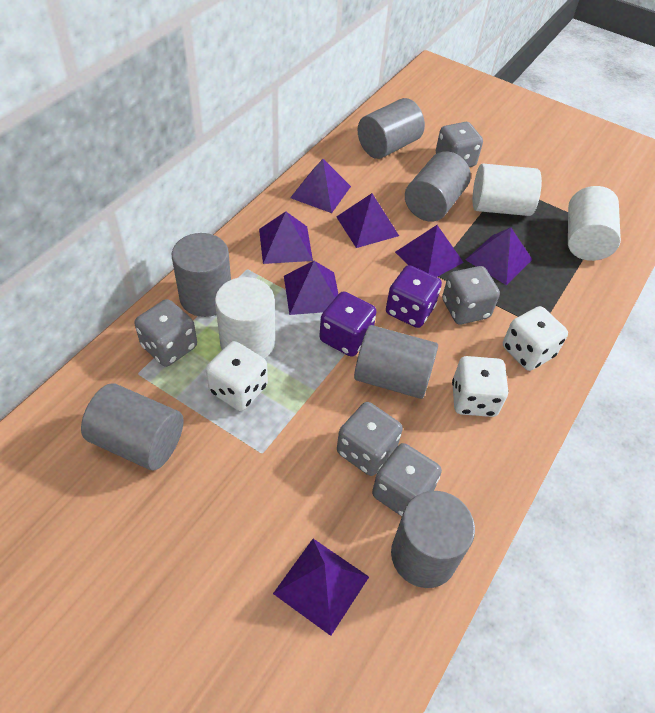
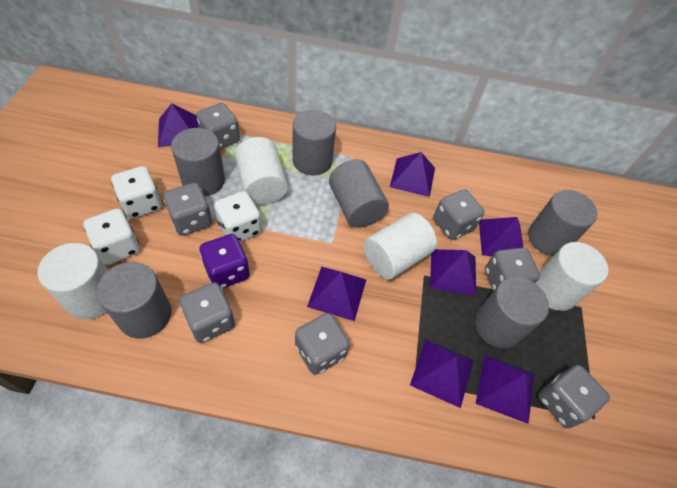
grey dice: [134,299,197,367] [337,402,403,476] [372,443,442,516] [436,122,483,167] [442,266,500,324] = 5 -> [164,183,212,235] [179,282,235,343] [196,103,240,149] [295,313,350,375] [433,190,484,240] [485,247,540,291] [538,365,610,428] = 7
purple dice: [319,292,377,357] [386,265,442,328] = 2 -> [199,234,250,289] = 1
white cylinder: [215,277,275,359] [473,164,542,216] [568,186,621,261] = 3 -> [37,243,108,320] [235,137,288,205] [364,213,437,280] [535,242,609,311] = 4

